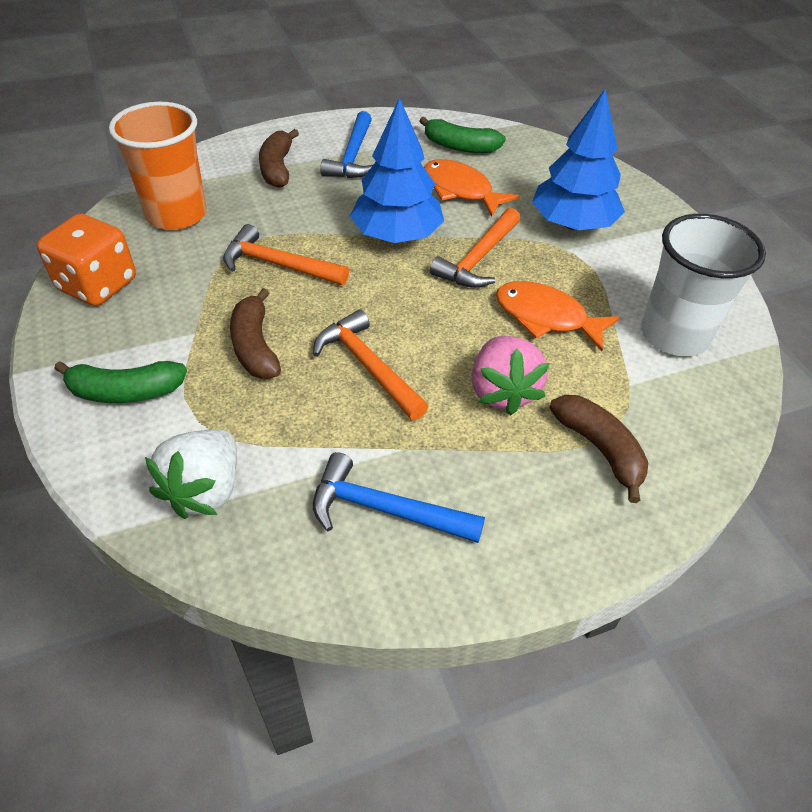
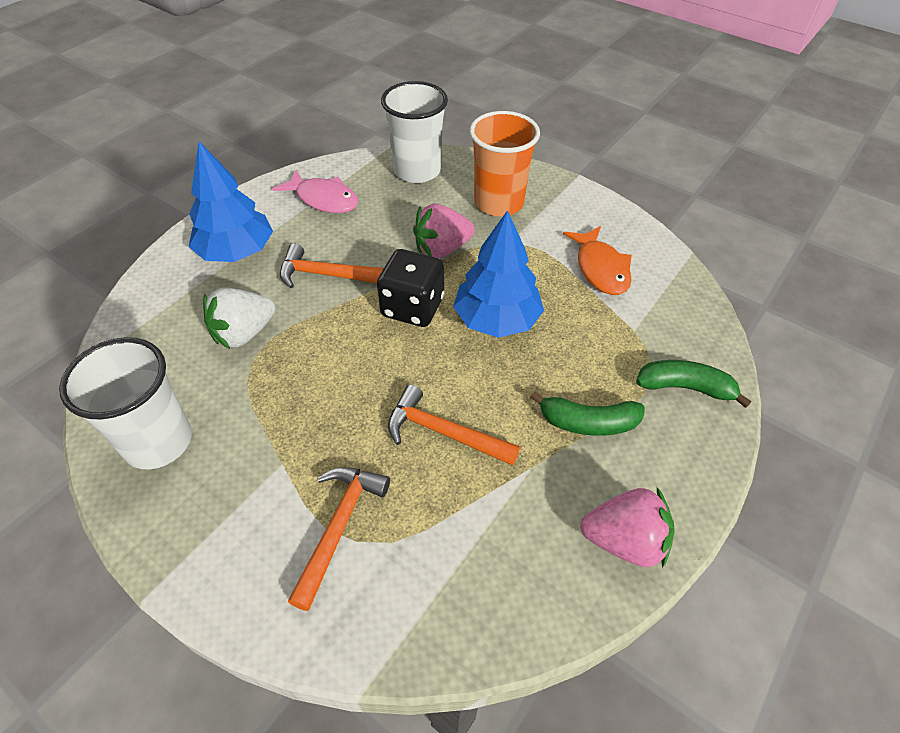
black dice: none = 0 -> [377,249,444,327] = 1
blue hammer: [313,452,485,543] [320,111,374,178] = 2 -> none = 0
brown banana: [230,288,281,379] [259,129,299,188] [549,395,648,503] = 3 -> none = 0
orange dice: [37,214,136,306] = 1 -> none = 0
orange fish: [424,159,520,217] [496,281,620,351] = 2 -> [563,226,632,295] = 1
pink fish: none = 0 -> [273,169,358,213] = 1
pink strawberry: [472,336,549,416] = 1 -> [413,204,475,258] [580,487,675,568] = 2
white cup: [641,214,766,356] = 1 -> [59,337,192,469] [381,81,448,183] = 2

